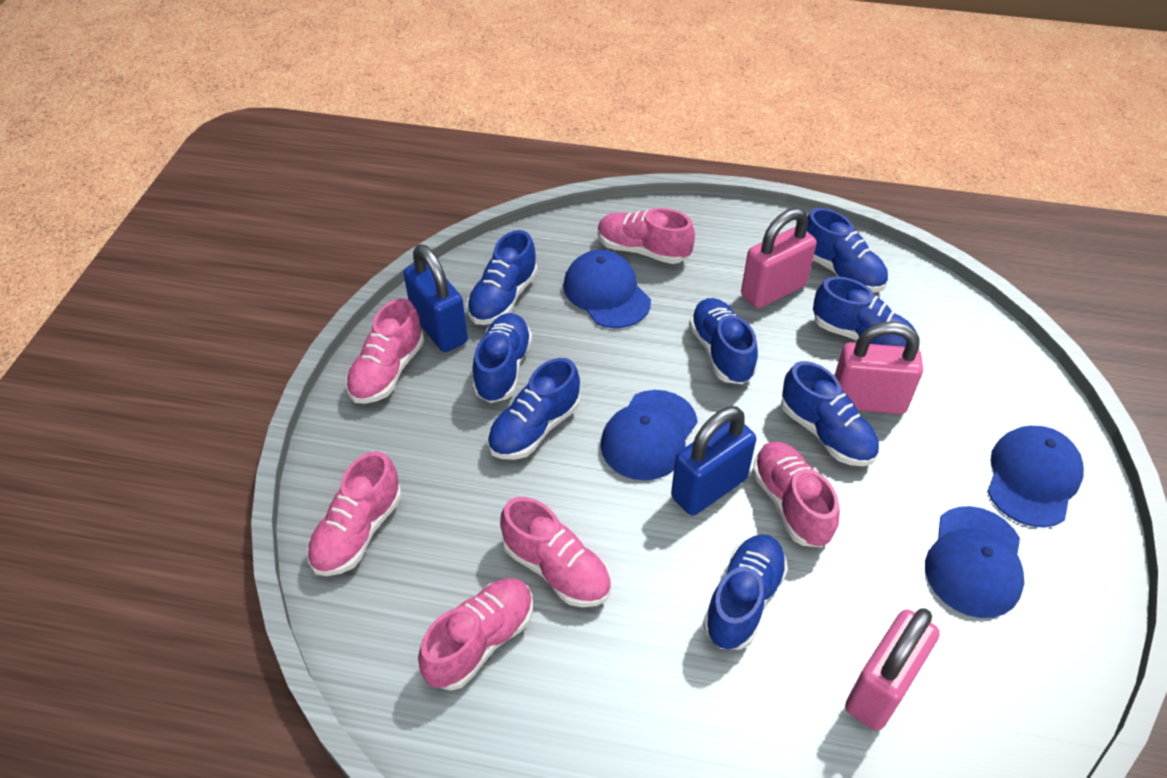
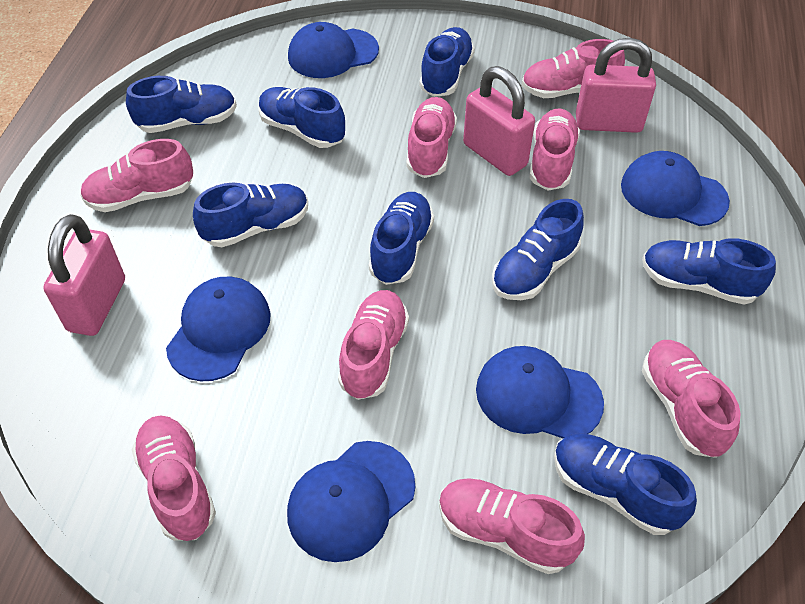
blue cap: [563,250,651,328] [600,390,698,480] [925,506,1024,618] [987,426,1084,527] = 4 -> [166,277,271,381] [287,441,415,562] [288,22,379,78] [476,346,604,438] [621,151,730,226] = 5
blue padlock: [403,244,468,352] [671,406,756,516] = 2 -> none = 0
pink shoe: [307,451,402,576] [345,298,424,404] [418,578,533,690] [500,497,611,607] [598,208,695,264] [752,441,840,547] = 6 -> [80,139,193,212] [132,415,216,541] [338,290,409,400] [406,97,457,178] [439,478,585,574] [522,39,625,98] [530,109,580,190] [642,340,741,458] = 8

